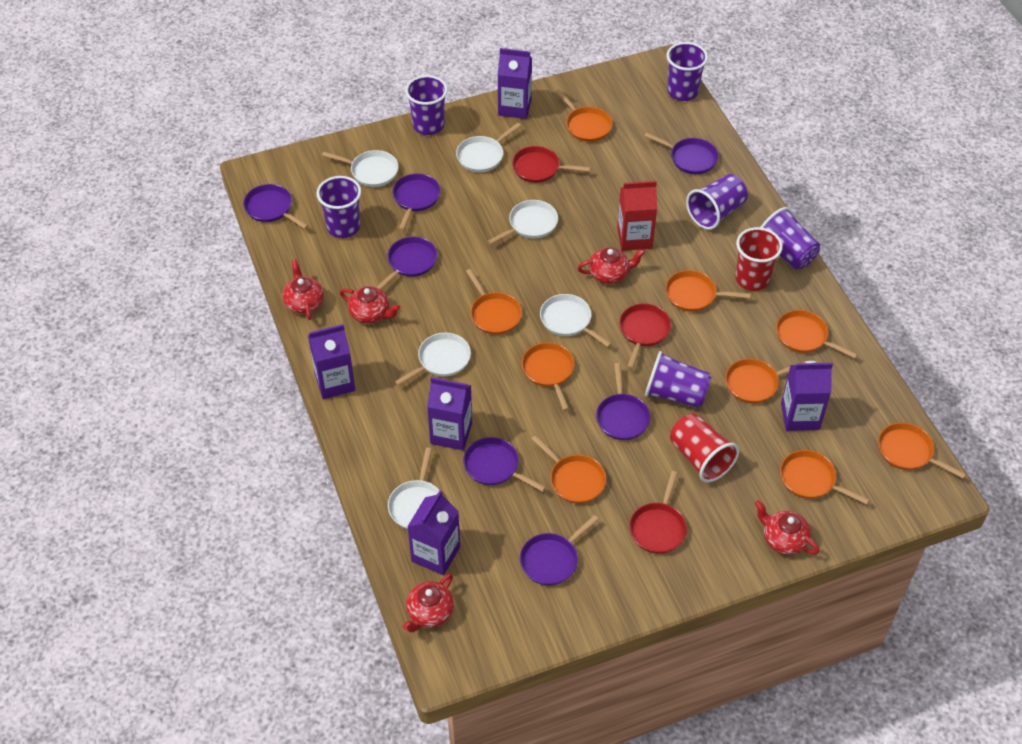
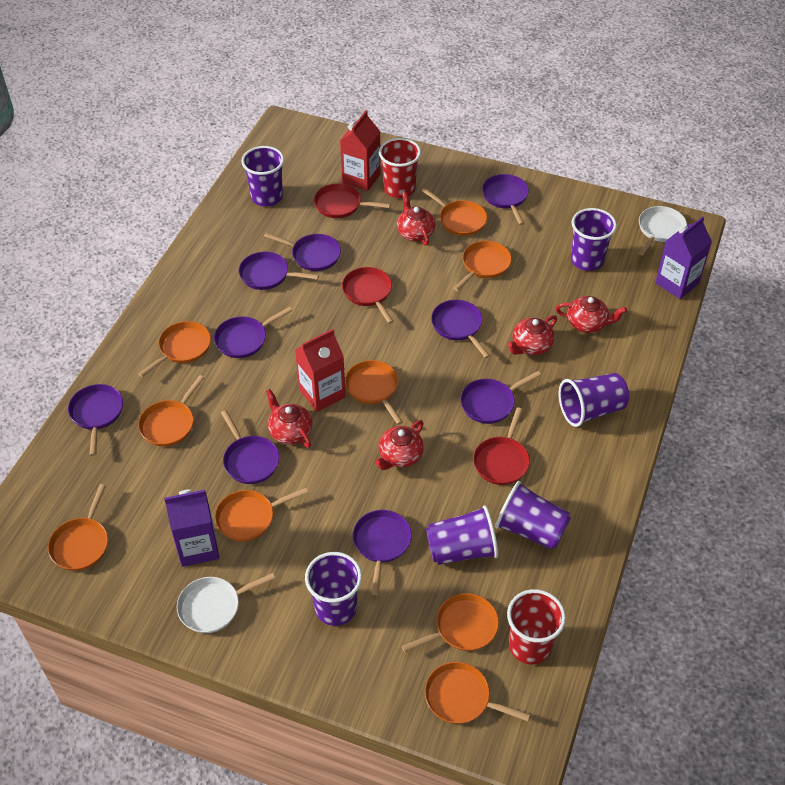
purple carton: [308,324,355,399] [407,490,460,575] [427,377,472,450] [498,48,532,119] [781,361,833,431] = 5 -> [164,489,219,567] [655,216,712,299] = 2
purple pan: [243,184,309,229] [377,237,437,289] [392,173,441,231] [463,437,546,492] [520,515,599,586] [596,363,651,440] [645,132,719,174] = 7 -> [68,384,123,456] [214,307,293,358] [221,410,280,484] [239,252,319,290] [264,233,341,271] [353,510,412,595] [431,300,490,358] [460,371,541,424] [482,174,529,225] = 9
red carton: [617,181,657,251] = 1 -> [295,329,346,412] [340,110,381,191] = 2
white pan: [322,150,399,187] [388,448,439,529] [395,333,471,386] [456,123,521,172] [488,200,558,244] [540,294,612,347] = 6 -> [177,573,275,633] [639,206,687,256] = 2

